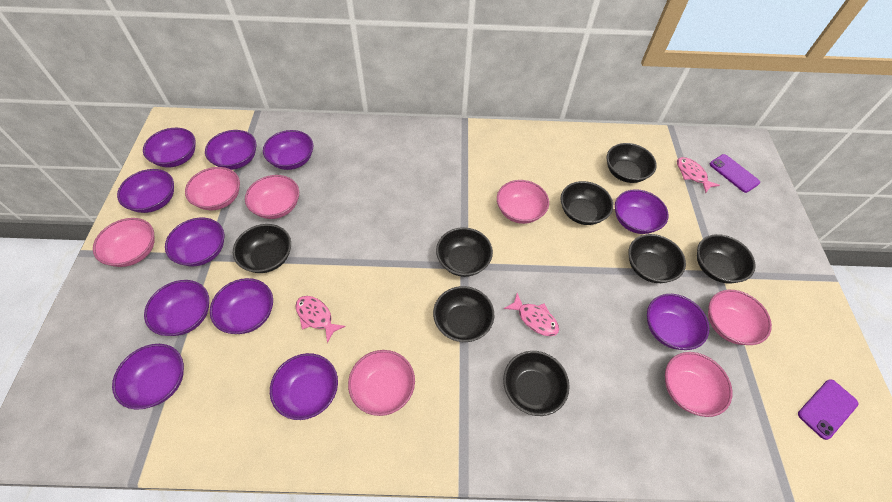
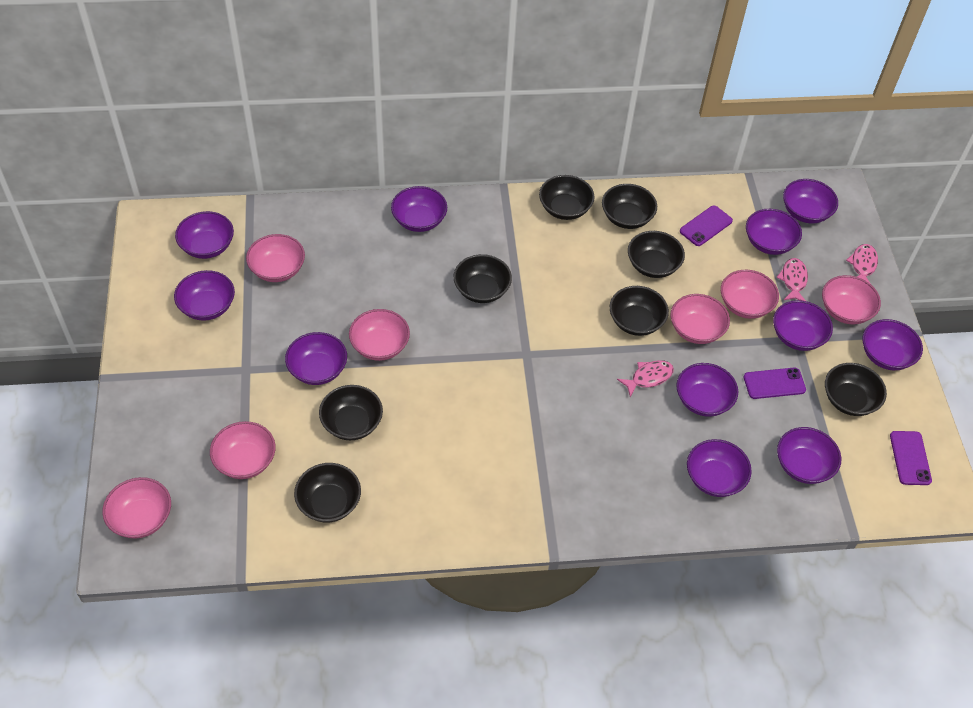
purple phone: [710,154,760,193] [798,379,859,440] = 2 -> [680,205,733,246] [744,368,806,399] [890,431,932,485] = 3

